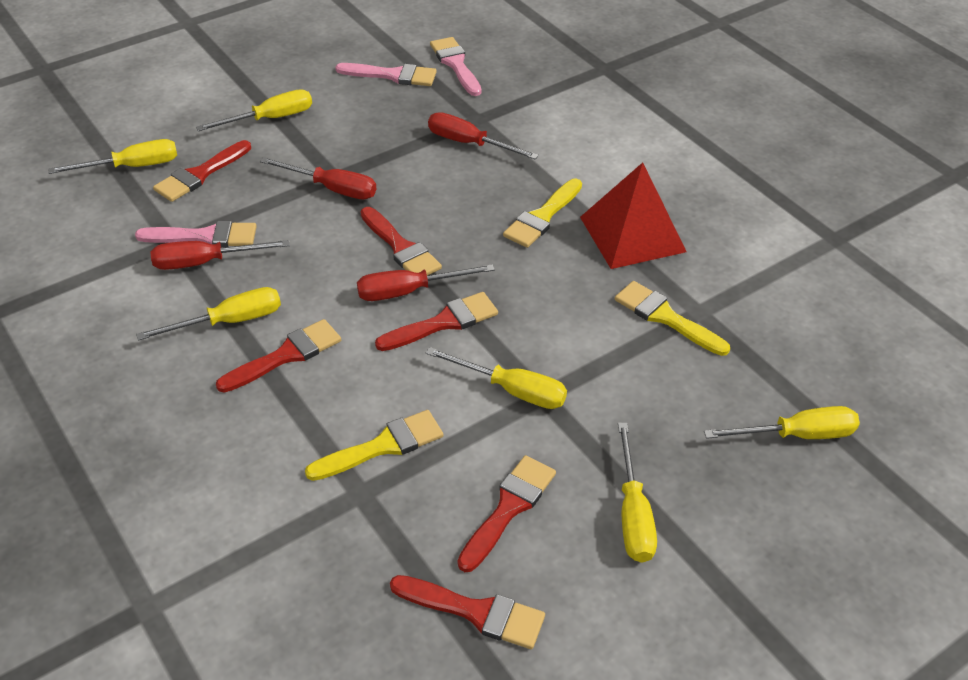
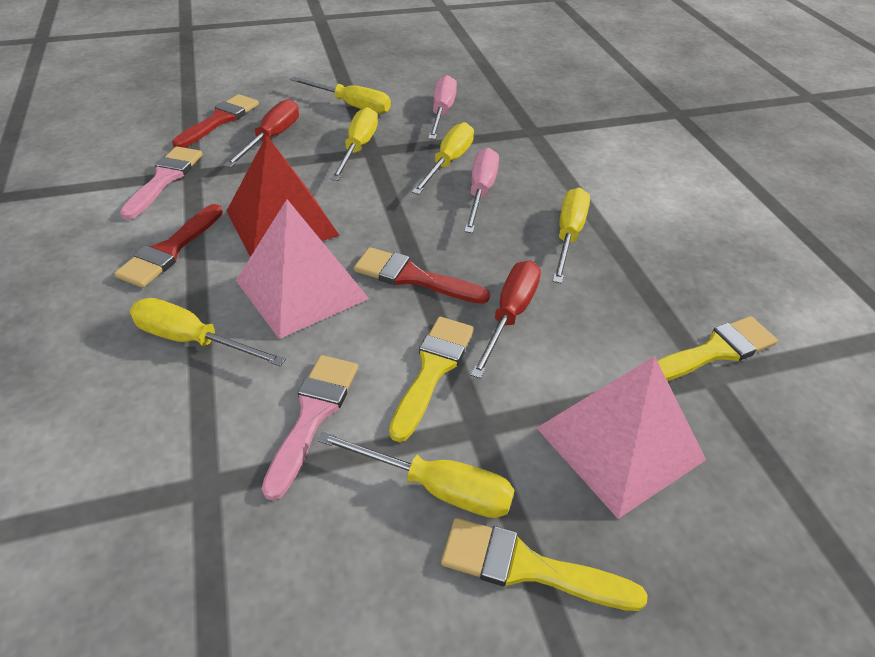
pink brush: [135,221,257,247] [335,63,437,86] [430,37,482,96] = 3 -> [120,146,202,220] [262,355,358,501] = 2
pink pyramid: none = 0 -> [236,199,369,339] [537,356,706,519] = 2
pink screwdriver: none = 0 -> [428,75,457,140] [464,148,499,233] = 2
red brush: [153,140,251,202] [216,319,341,393] [361,207,442,276] [375,292,498,351] [390,575,545,649] [458,455,556,572] = 6 -> [114,204,223,288] [172,94,259,148] [354,247,490,304] = 3
red screwdriver: [151,240,290,270] [260,157,376,199] [357,264,495,301] [428,112,539,159] = 4 -> [224,99,299,168] [470,261,541,379] = 2

